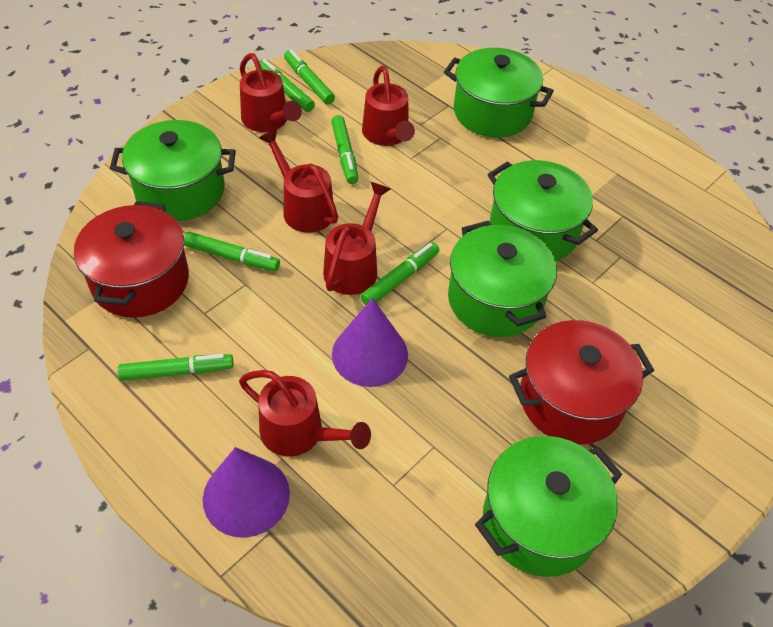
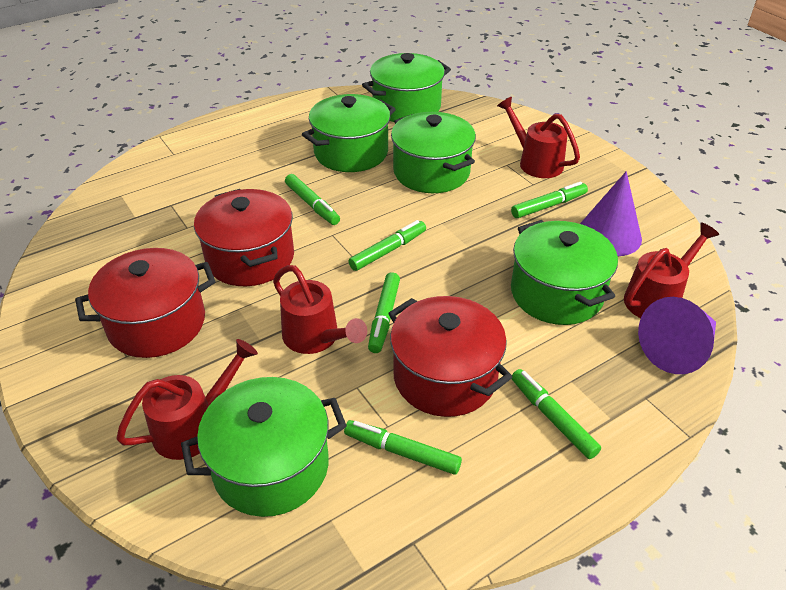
red pot: [74,201,189,318] [509,320,654,444] = 2 -> [75,248,216,358] [194,189,294,286] [388,296,512,417] = 3
red watering can: [239,370,371,456] [240,53,302,132] [259,129,338,233] [323,182,390,295] [362,65,415,146] = 5 -> [116,339,258,460] [273,265,367,354] [497,97,580,178] [624,223,719,318] = 4

